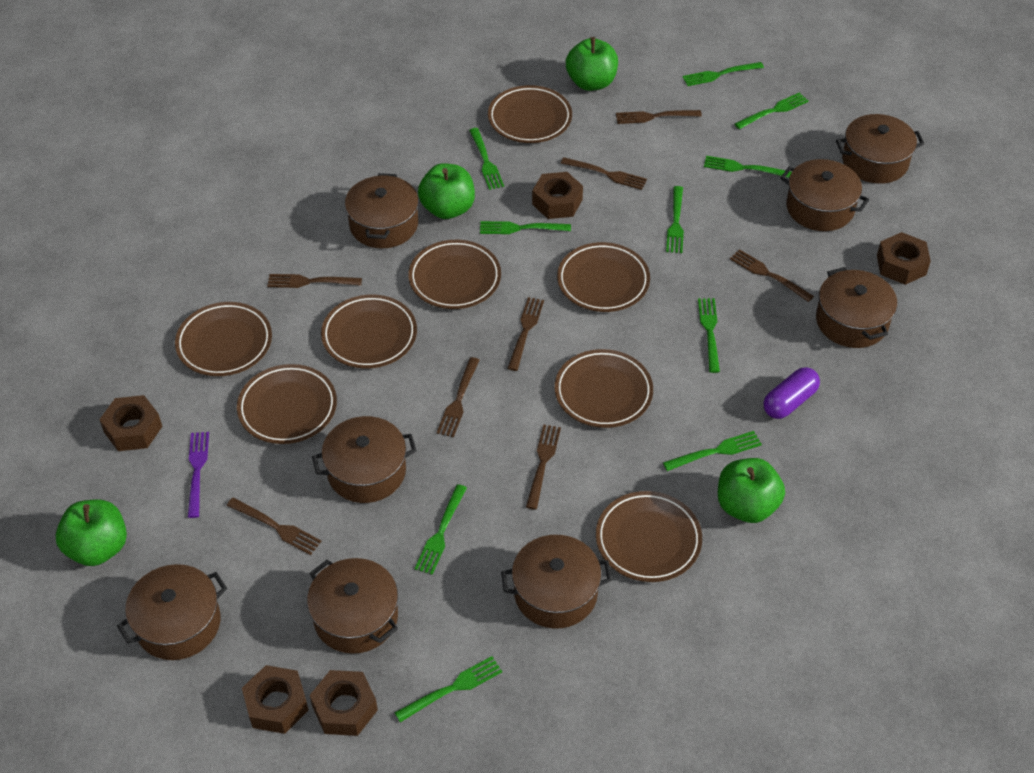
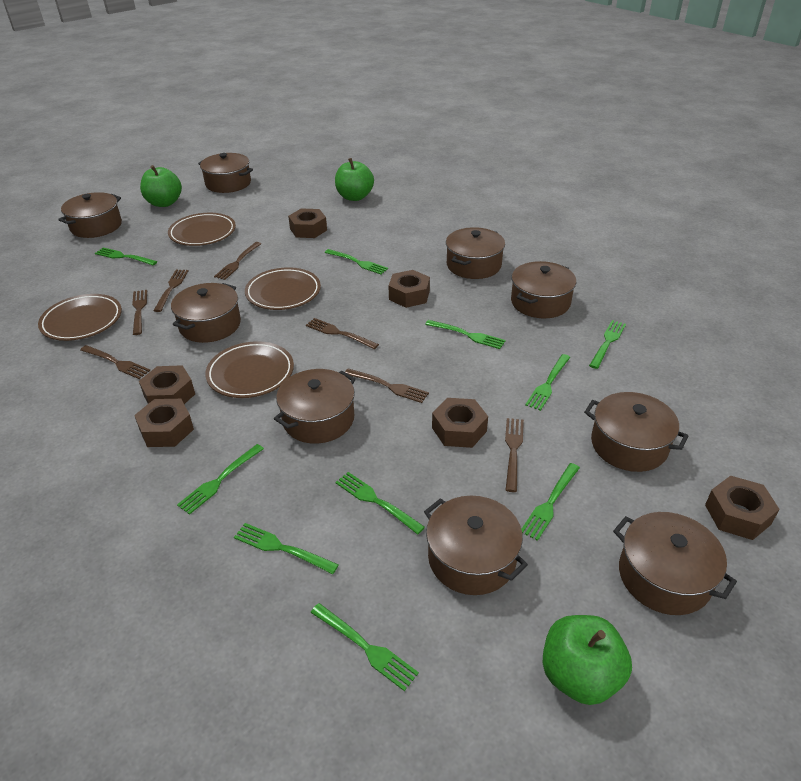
brown fork: [227,498,322,555] [267,274,362,288] [437,357,480,437] [507,297,544,371] [526,425,561,510] [561,157,647,190] [616,110,702,124] [730,249,814,302] = 8 -> [80,345,150,379] [132,290,147,335] [153,270,189,312] [214,242,261,280] [306,318,379,349] [345,369,429,403] [505,418,524,492] = 7
brown nut: [99,395,162,451] [242,665,309,734] [310,670,378,736] [532,172,583,219] [877,232,931,285] = 5 -> [134,399,194,447] [139,365,195,404] [288,209,327,238] [389,270,430,308] [432,398,488,448] [705,476,780,540] = 6
brown plate: [175,302,272,376] [237,364,337,444] [321,295,417,369] [408,240,501,309] [488,85,572,143] [555,349,653,428] [557,242,650,312] [596,491,702,582] = 8 -> [38,294,122,341] [168,213,236,246] [205,341,294,398] [245,267,321,310] = 4
brown pot: [117,564,227,660] [307,558,398,654] [312,416,417,503] [345,173,419,248] [501,535,612,628] [781,159,869,231] [816,267,897,348] [836,114,924,184] = 8 -> [58,192,122,238] [171,283,241,343] [198,153,253,193] [274,369,356,444] [424,496,528,595] [446,227,505,279] [511,261,576,318] [584,392,688,472] [613,512,737,615] = 9
green apple: [56,499,127,566] [418,163,475,219] [566,37,618,91] [718,458,785,523] = 4 -> [140,165,182,207] [335,158,374,201] [542,615,632,705] = 3
purple capsule: [764,367,820,419] = 1 -> none = 0
purple fork: [188,432,209,518] = 1 -> none = 0

